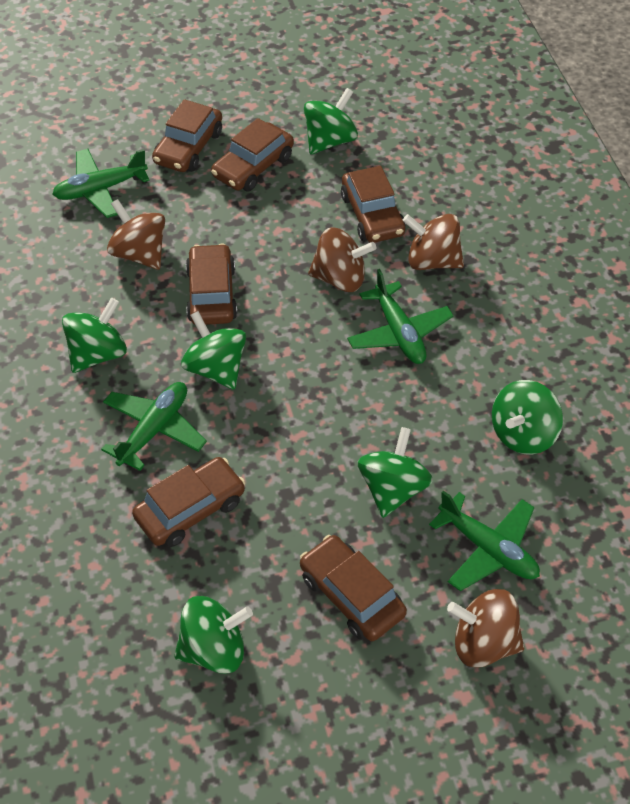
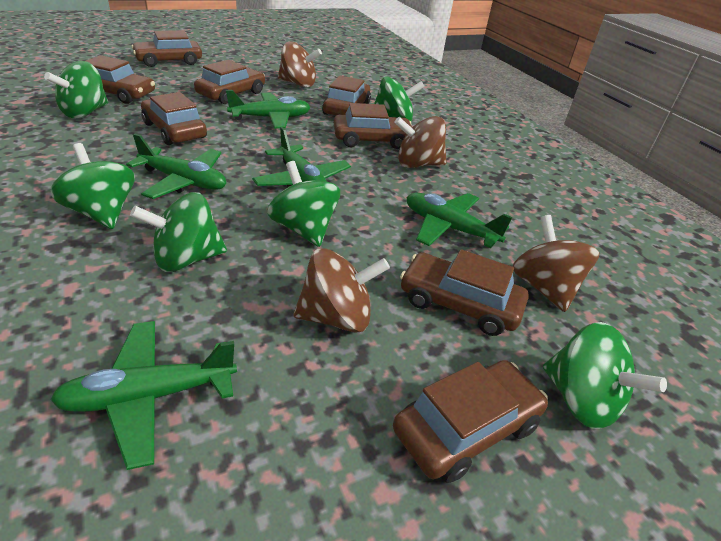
brown car: [132,457,245,547] [152,99,222,172] [186,244,237,325] [211,118,294,191] [300,535,407,641] [341,166,406,243] = 6 -> [86,55,155,104] [131,30,202,67] [141,92,207,145] [194,60,265,104] [322,75,371,115] [334,103,412,149] [393,360,548,483] [400,249,528,336] = 8
green plane: [52,149,150,218] [101,382,207,471] [347,269,453,364] [429,490,540,591] = 4 -> [50,321,237,470] [126,133,226,199] [226,90,310,129] [252,127,351,187] [407,193,512,248] = 5

